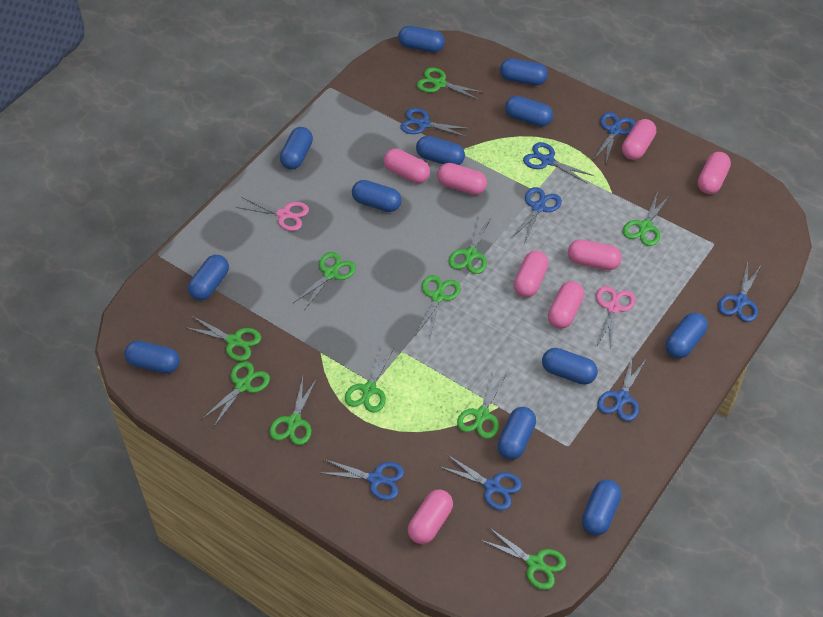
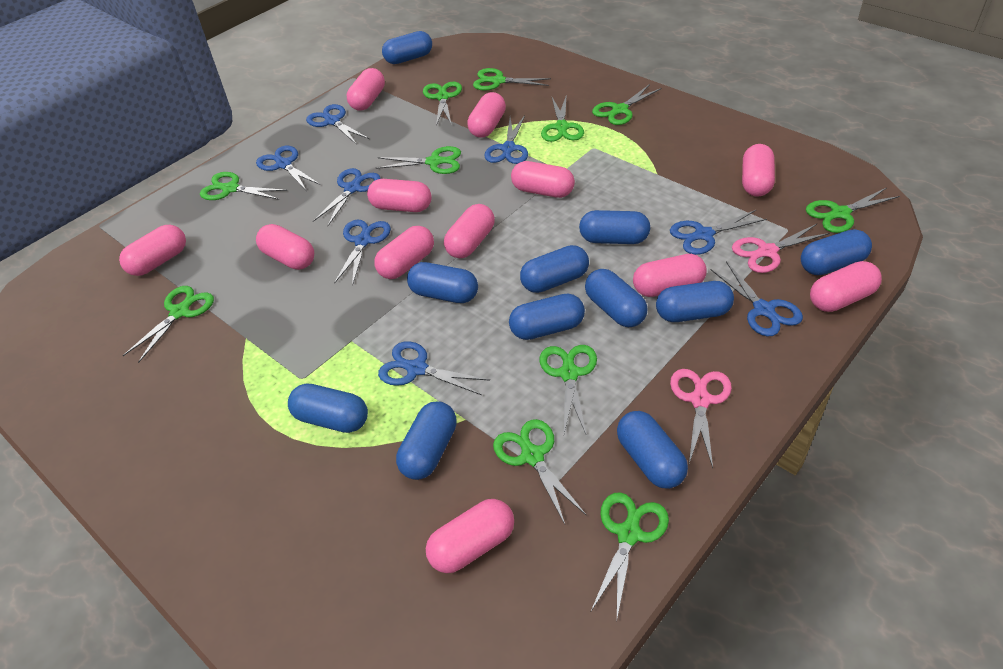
blue capsule: [124,341,180,374] [188,255,229,301] [280,127,313,169] [352,180,402,212] [398,26,445,53] [416,136,465,165] [497,407,536,460] [500,58,548,85] [505,96,553,127] [542,348,598,385] [582,479,621,536] [666,313,708,359] = 12 -> [288,384,368,433] [382,31,432,64] [396,401,457,480] [407,262,478,303] [509,293,585,340] [520,245,589,293] [579,210,650,244] [585,269,647,327] [617,411,688,489] [656,281,734,322] [801,229,872,275] = 11
pink capsule: [383,149,430,183] [408,490,453,544] [437,163,487,195] [514,251,549,297] [548,281,584,329] [568,239,622,270] [622,119,656,160] [698,152,731,194] = 8 -> [119,225,186,276] [256,224,314,270] [347,68,385,111] [367,179,432,212] [374,226,434,279] [426,499,514,573] [444,204,495,258] [467,92,506,138] [511,161,575,198] [633,254,707,297] [742,144,775,197] [810,261,882,312] = 12

